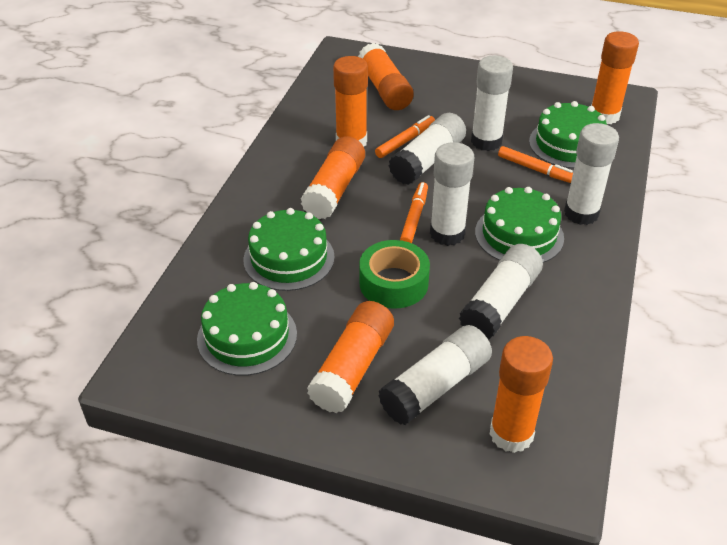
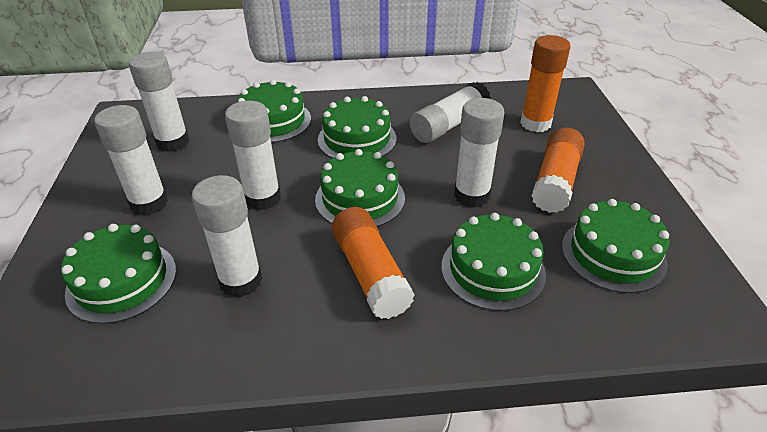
green cake: [197,282,297,376] [243,208,335,291] [475,187,564,263] [529,101,607,168] = 4 -> [61,224,176,324] [237,80,311,143] [315,149,405,227] [318,96,396,158] [441,213,546,311] [562,199,670,293] = 6
green tape: [359,240,430,309] = 1 -> none = 0
orange glue stick: [301,136,365,219] [307,301,394,413] [333,56,368,147] [358,43,414,110] [490,336,553,453] [591,31,639,124] = 6 -> [332,207,415,319] [520,35,570,132] [531,127,585,213] = 3
orange marker: [375,115,435,158] [400,182,428,243] [498,146,573,183] = 3 -> none = 0

